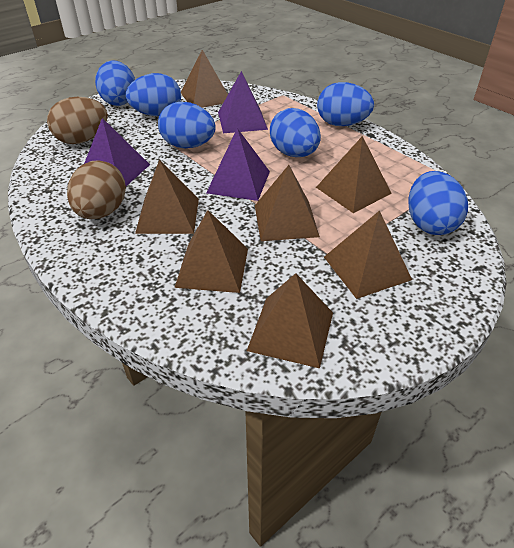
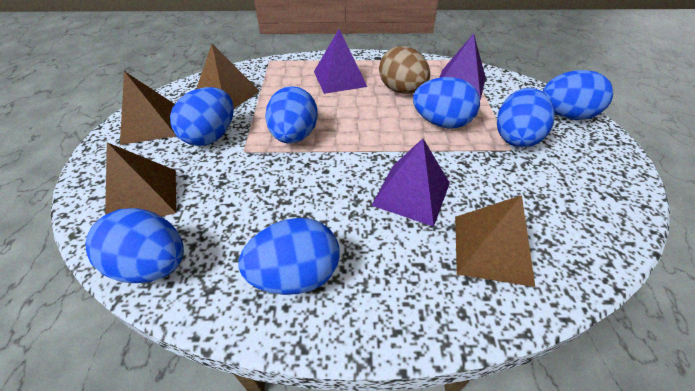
blue egg: [95,61,135,106] [126,73,181,116] [158,102,216,148] [270,108,321,157] [317,82,374,126] [408,171,468,235] = 6 -> [85,208,184,283] [170,87,234,146] [238,218,340,295] [265,86,318,143] [413,77,480,128] [497,88,555,147] [543,70,613,120] = 7
brown egg: [47,97,108,144] [67,161,126,219] = 2 -> [379,46,430,94] = 1
brown pyramid: [135,160,199,234] [175,210,248,293] [181,50,228,108] [247,273,333,368] [255,165,320,241] [316,136,392,213] [324,210,412,299] = 7 -> [105,142,176,217] [120,71,176,145] [196,44,260,109] [455,195,535,287] = 4

